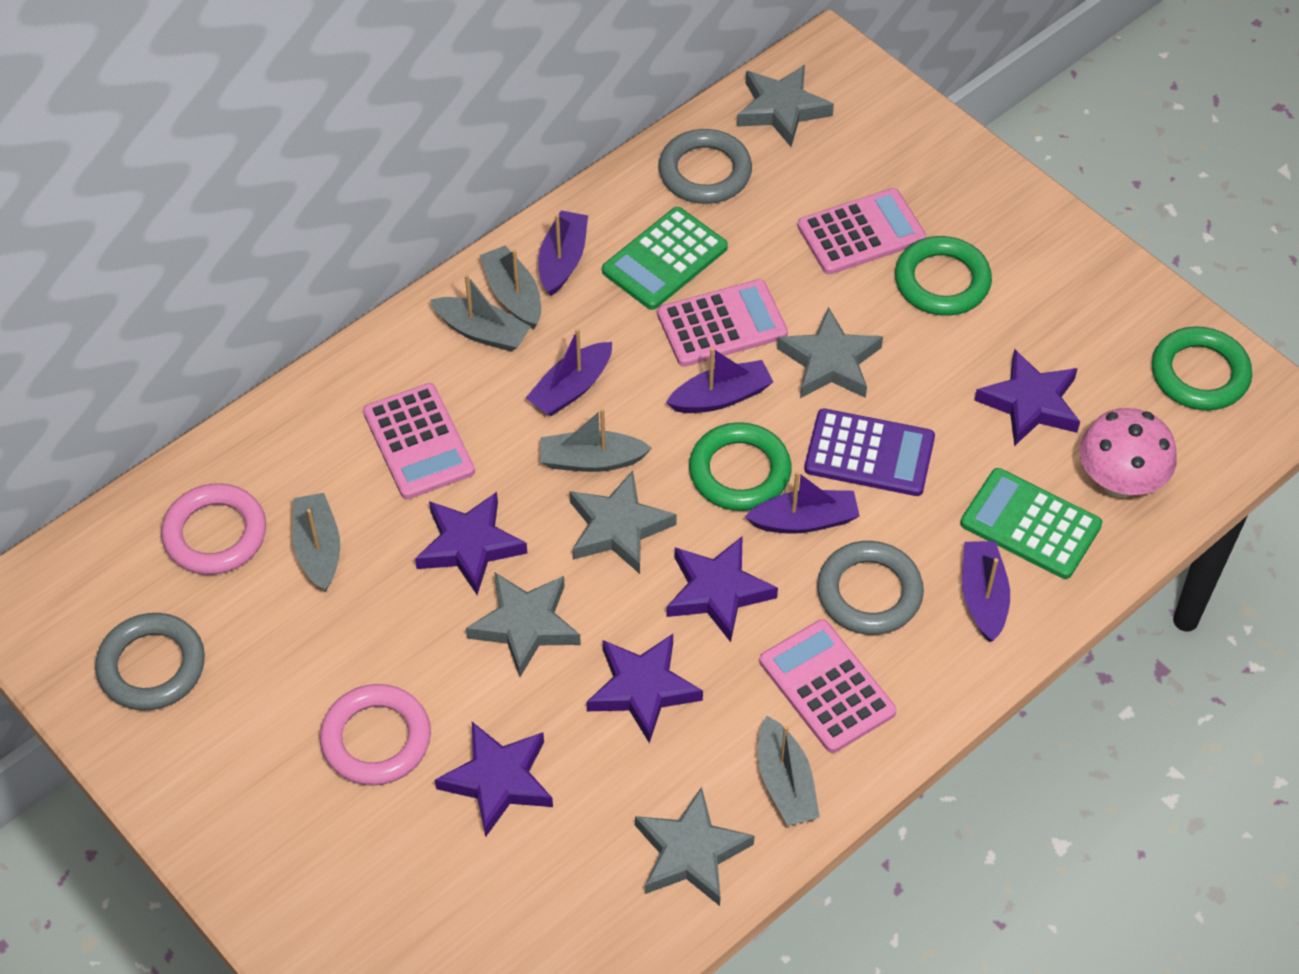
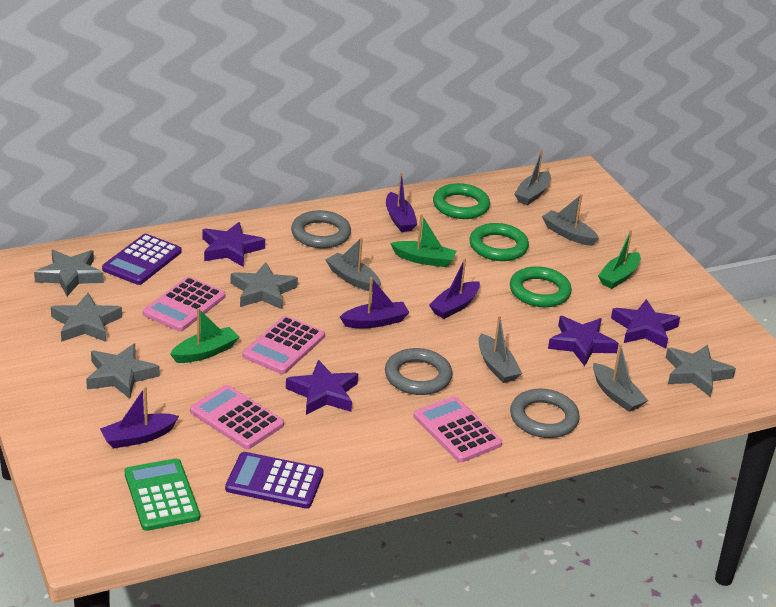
green boat: none = 0 -> [170,308,239,363] [390,214,456,267] [598,230,640,289] = 3
green calculator: [602,207,728,310] [960,468,1102,579] = 2 -> [125,459,200,531] = 1
pink mushroom: [1079,408,1177,498] = 1 -> none = 0
pink ring: [161,483,266,575] [320,684,431,786] = 2 -> none = 0
purple boat: [526,328,612,416] [538,210,588,296] [666,347,773,413] [745,471,860,534] [962,541,1010,642] = 5 -> [100,386,179,448] [340,277,410,328] [386,173,417,232] [429,258,480,319] = 4
purple calculator: [804,409,935,496] = 1 -> [102,234,181,285] [225,452,324,509] = 2
purple star: [415,492,527,595] [435,722,553,837] [587,634,703,743] [667,536,778,642] [974,349,1080,446] = 5 -> [202,222,265,267] [286,360,358,415] [548,316,619,366] [611,299,680,349] = 4

